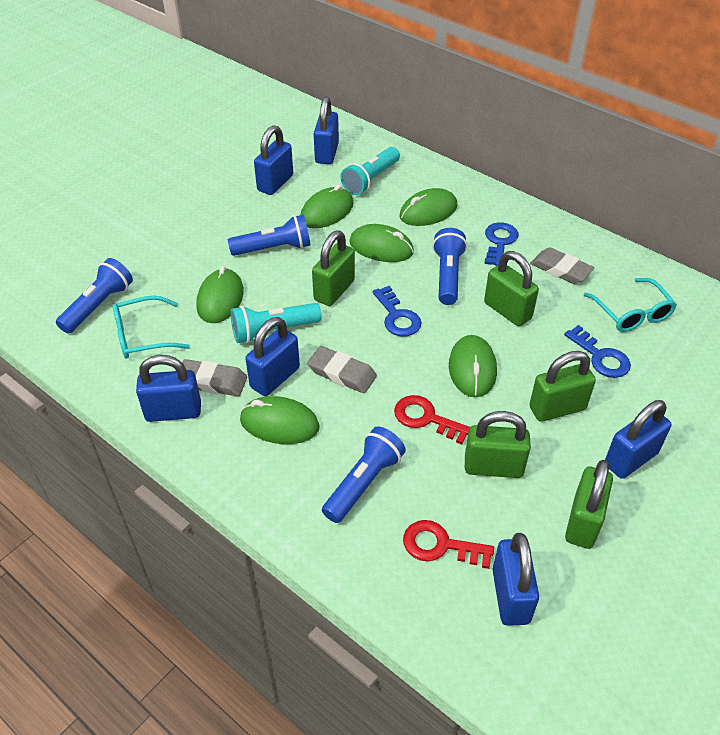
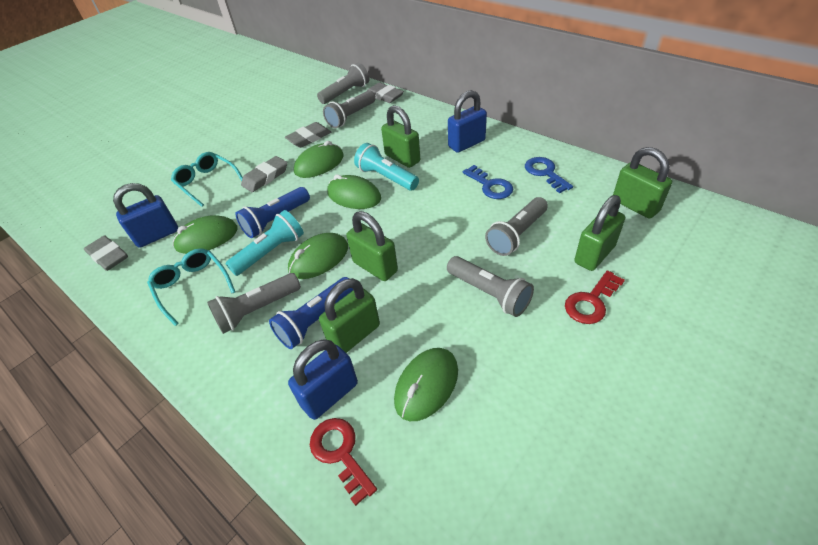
blue flashlight: [56,258,133,334] [228,215,311,256] [322,426,406,523] [432,228,467,305] = 4 -> [236,187,310,238] [269,277,353,349] = 2
blue key: [373,286,422,336] [484,222,519,266] [564,325,631,378] = 3 -> [463,165,513,199] [525,157,573,193] = 2
blue padlock: [136,355,201,422] [245,317,300,396] [254,125,293,195] [314,96,339,164] [492,533,539,626] [605,400,671,479] = 6 -> [113,183,178,248] [288,339,358,420] [448,90,487,153] = 3
green mouse: [196,266,244,323] [240,396,320,444] [301,185,353,228] [349,224,414,262] [400,188,457,226] [449,335,497,397] = 6 -> [173,215,238,254] [288,233,348,279] [294,141,344,178] [327,174,381,209] [394,348,458,421] = 5
grey eraser: [182,359,247,396] [307,346,377,393] [530,247,594,284] = 3 -> [84,236,128,271] [241,156,287,192] [285,122,332,148] [367,82,404,103] = 4
grey flashlight: none = 0 -> [207,273,301,334] [317,62,369,104] [323,90,375,128] [447,256,534,317] [485,197,548,256] = 5

